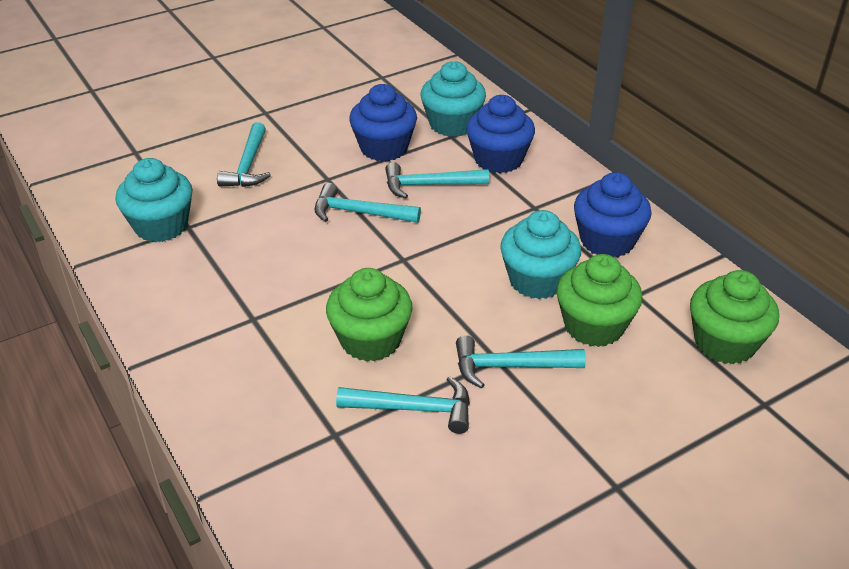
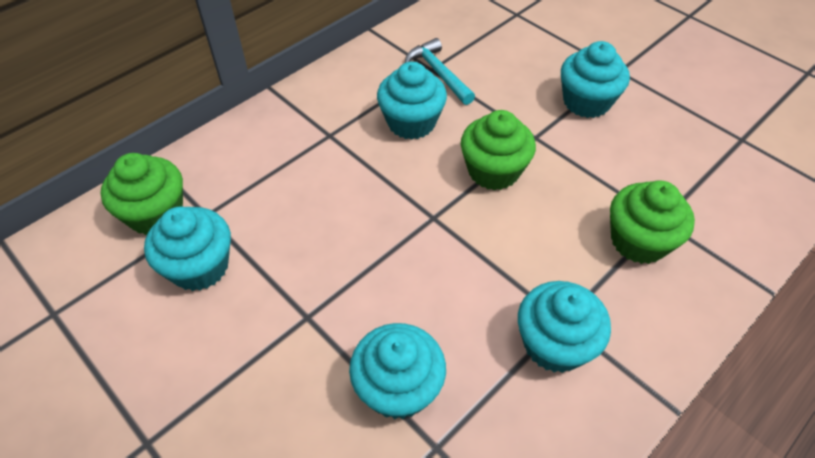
blue cupcake: [349,84,417,161] [466,95,535,173] [574,172,652,257] = 3 -> none = 0
turquoise cupcake: [116,158,193,242] [421,61,486,137] [500,210,581,299] = 3 -> [144,206,231,291] [349,323,446,419] [377,62,447,140] [518,281,611,373] [561,41,630,118] = 5
turquoise hammer: [217,122,271,187] [314,183,421,223] [336,376,470,434] [385,162,489,199] [456,335,586,388] = 5 -> [405,38,475,105] = 1

